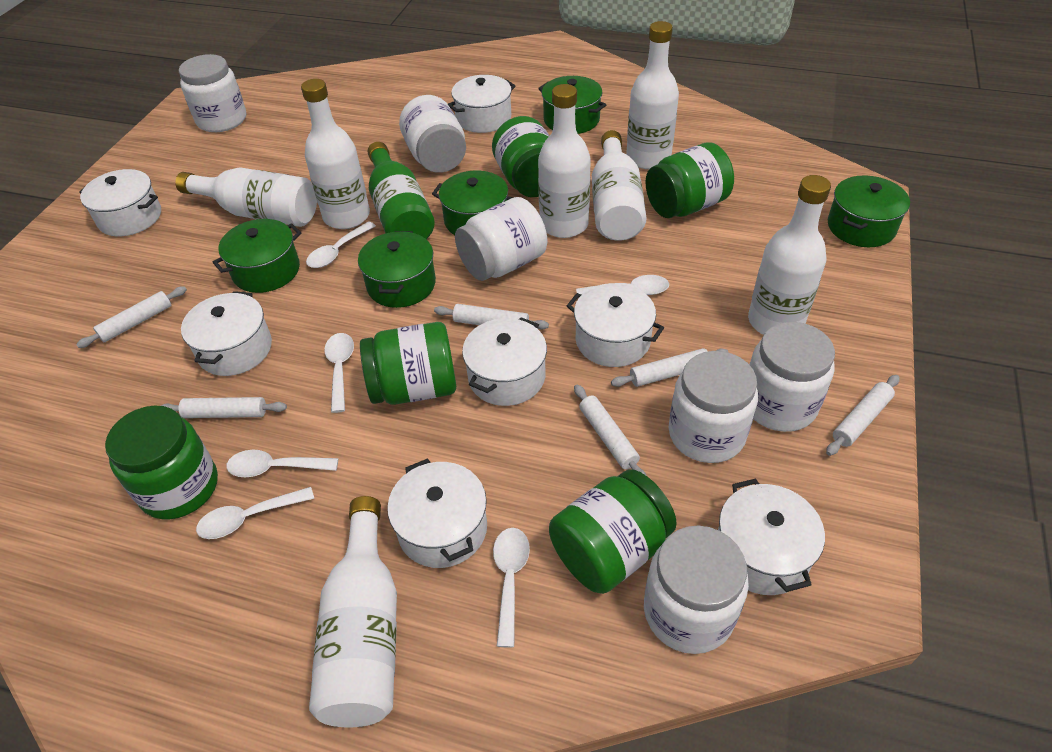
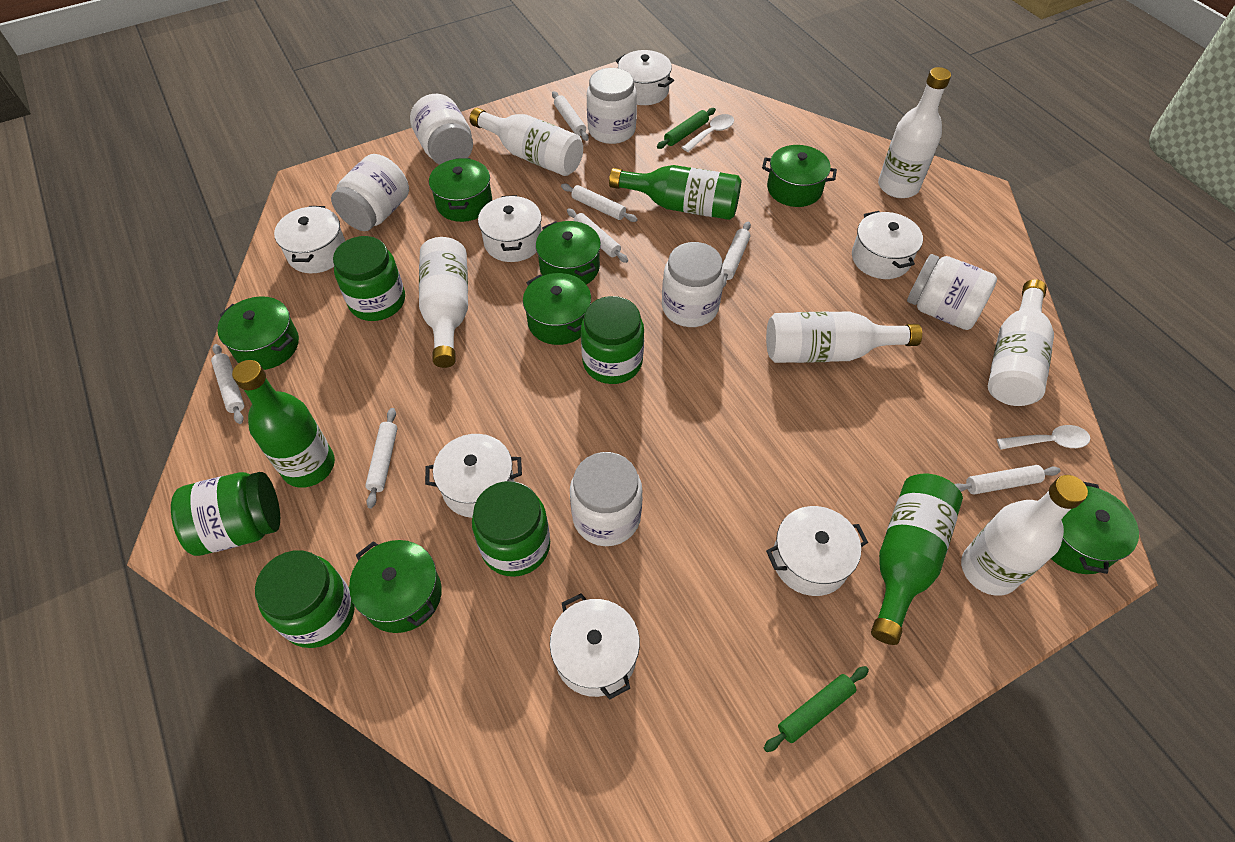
green bottle: [368,142,435,239] = 1 -> [232,360,335,488] [609,165,741,220] [871,473,963,645] = 3
green pot: [212,219,302,293] [358,231,436,308] [432,171,514,235] [538,76,606,134] [828,175,910,247] = 5 -> [217,296,299,370] [349,540,442,633] [429,158,492,222] [523,273,591,345] [536,221,601,285] [762,145,837,207] [1051,482,1139,574] = 7
green rolling pin: none = 0 -> [657,108,716,149] [764,666,869,752] = 2
white bottle: [175,167,317,227] [301,79,370,229] [309,496,397,727] [538,84,591,238] [592,130,647,241] [626,21,679,169] [748,175,831,335] = 7 -> [419,237,468,368] [470,108,583,176] [766,311,922,363] [878,67,951,198] [961,475,1088,596] [988,279,1054,406] = 6
white rolling pin: [76,286,187,348] [161,397,287,418] [434,304,549,330] [574,385,647,476] [611,348,729,387] [826,375,900,456] = 6 -> [211,344,244,424] [365,408,398,509] [552,91,589,141] [561,183,638,222] [567,208,628,263] [722,221,751,287] [954,465,1061,494] = 7
white spoon: [196,487,314,539] [226,450,338,477] [306,221,376,268] [324,333,354,413] [493,528,530,648] [576,275,669,295] = 6 -> [682,114,734,152] [997,425,1090,449] = 2

